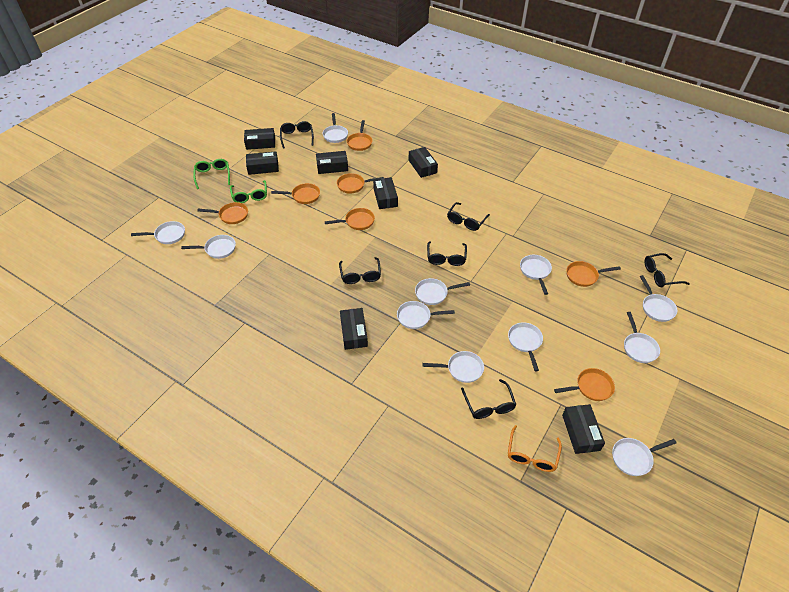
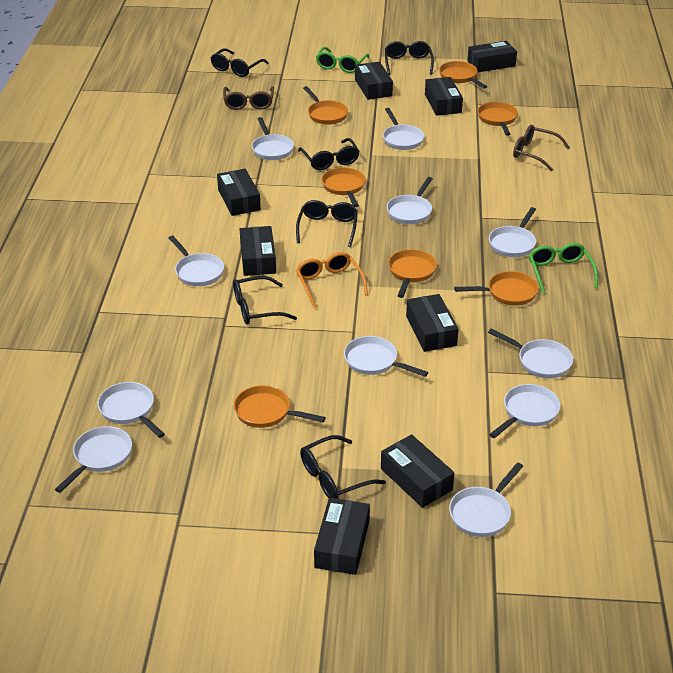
black box: [244,128,275,150] [246,151,279,175] [316,151,348,174] [340,308,368,350] [373,177,398,209] [409,147,438,178] [562,404,605,454] = 7 -> [217,169,261,216] [240,226,276,276] [314,498,370,575] [355,62,393,100] [381,434,454,508] [406,294,459,352] [425,77,463,116] [467,41,517,72] = 8
brown glasses: none = 0 -> [223,86,274,110] [513,125,570,171] = 2

